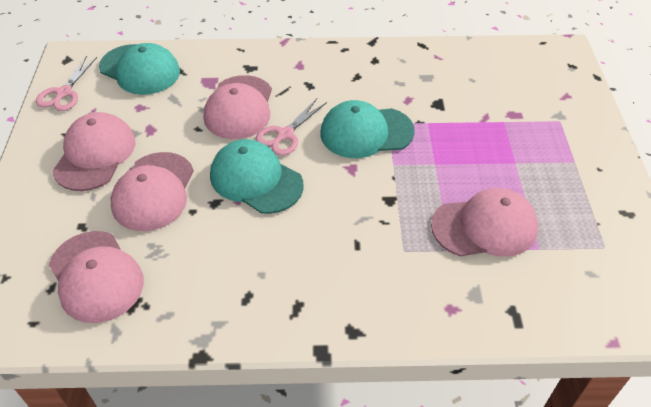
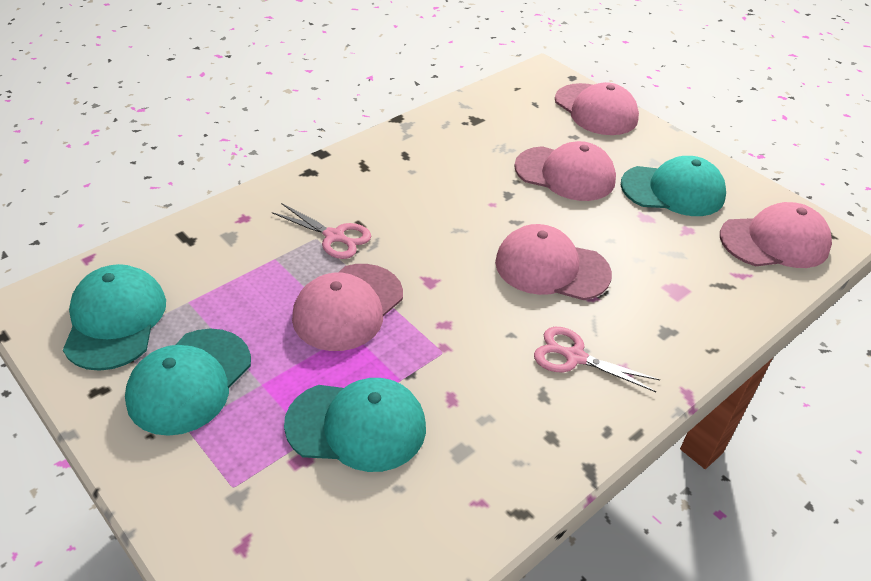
turquoise cap: [99,43,180,95] [210,139,303,214] [320,100,415,158] = 3 -> [63,264,166,371] [125,329,251,436] [284,378,426,472] [621,156,726,216] = 4

